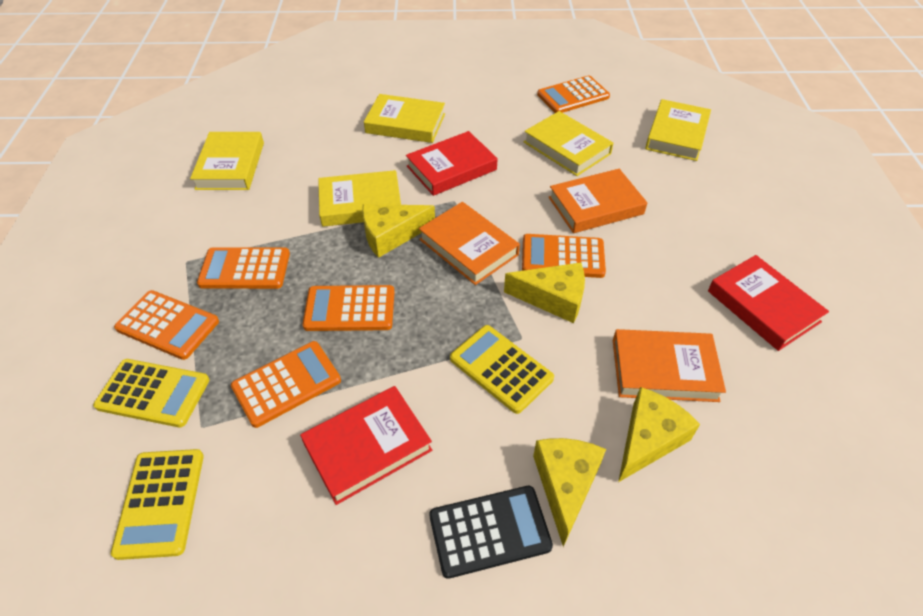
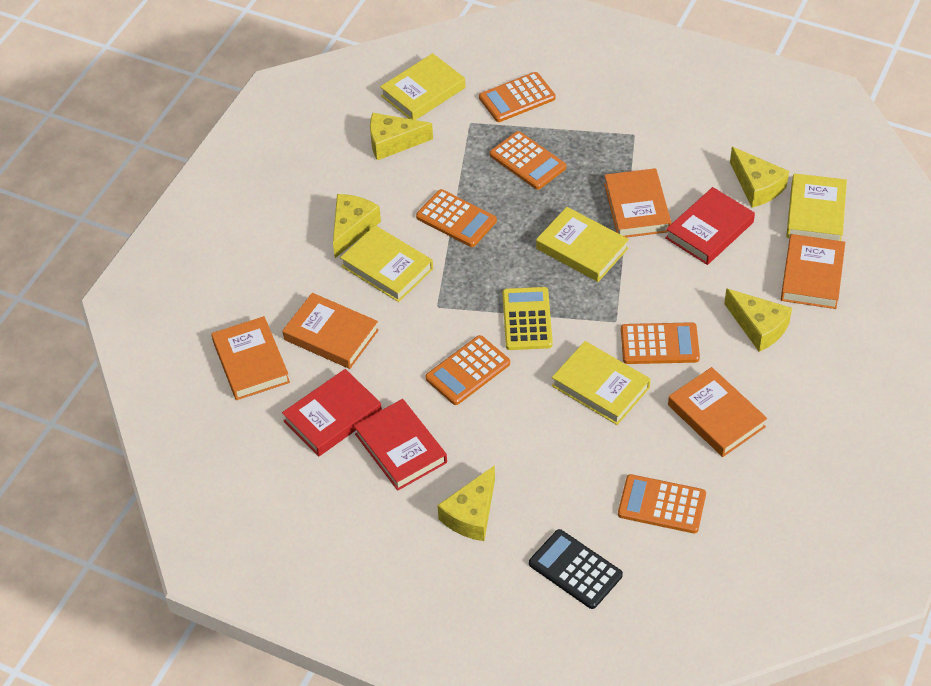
orange book: [419,202,520,285] [549,169,647,233] [613,329,726,402] = 3 -> [211,316,290,400] [282,293,379,369] [604,168,671,238] [668,367,767,457] [781,234,845,309] = 5
yellow calculator: [93,359,209,427] [111,449,204,560] [450,325,554,414] = 3 -> [502,287,553,350] = 1
yellow cheese: [362,204,435,258] [504,262,585,323] [533,438,606,547] [618,387,700,482] = 4 -> [333,194,381,258] [370,113,433,160] [438,465,495,541] [724,289,792,352] [730,147,789,208] = 5

